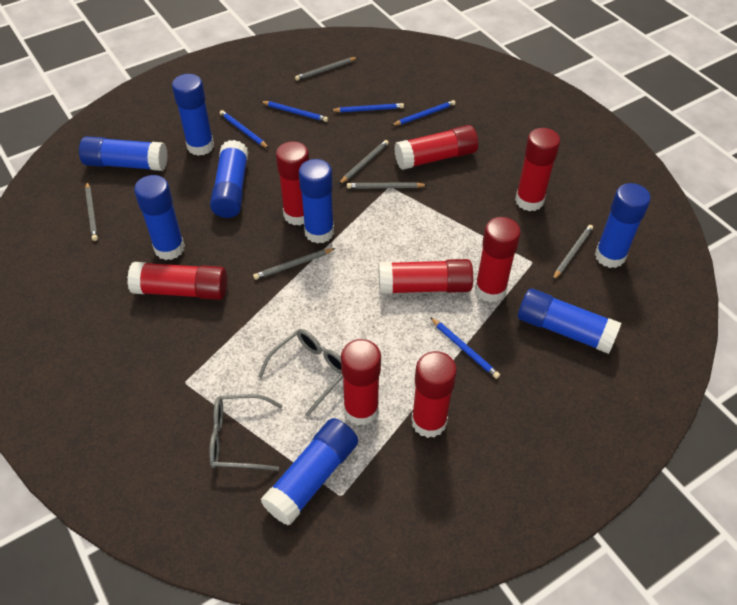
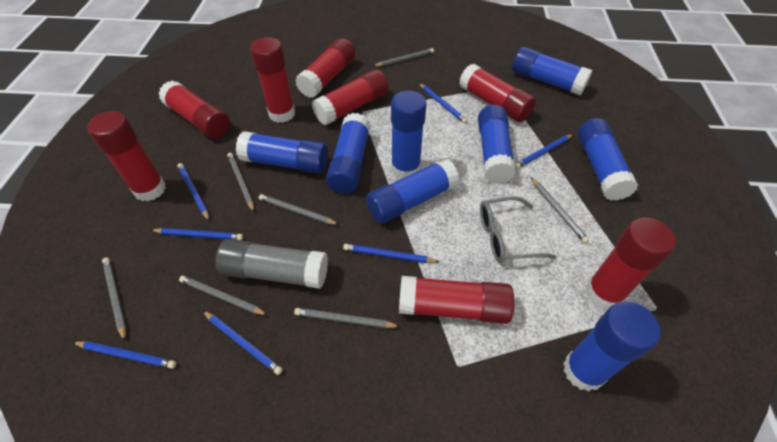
blue pencil: [220,110,269,148] [260,101,328,122] [330,103,404,112] [391,100,456,126] [430,317,500,379] = 5 -> [72,341,176,369] [151,228,243,240] [177,163,210,221] [203,311,283,375] [343,244,439,263] [419,83,467,124] [515,134,573,169] = 7
grey glasses: [209,394,283,471] [258,329,343,417] = 2 -> [480,196,556,263] = 1
grey glue stick: none = 0 -> [215,239,328,289] = 1
grey pencil: [85,182,98,241] [253,248,335,280] [295,57,358,81] [339,140,389,184] [347,182,427,189] [553,225,593,280] = 6 -> [102,258,126,341] [179,276,267,315] [227,153,254,212] [259,194,339,225] [294,308,401,328] [374,48,434,67] [531,177,589,243] = 7

